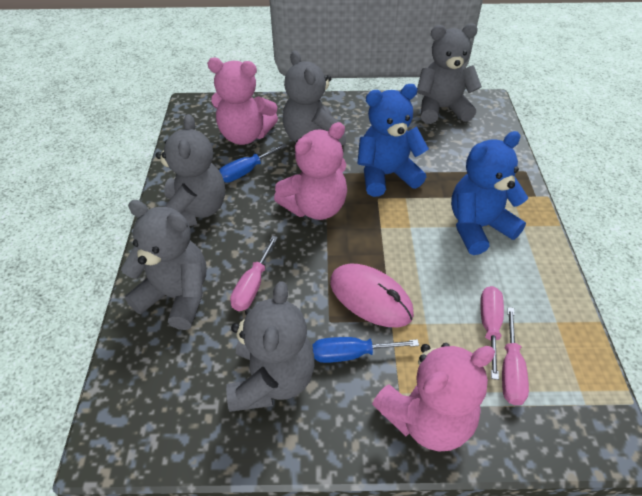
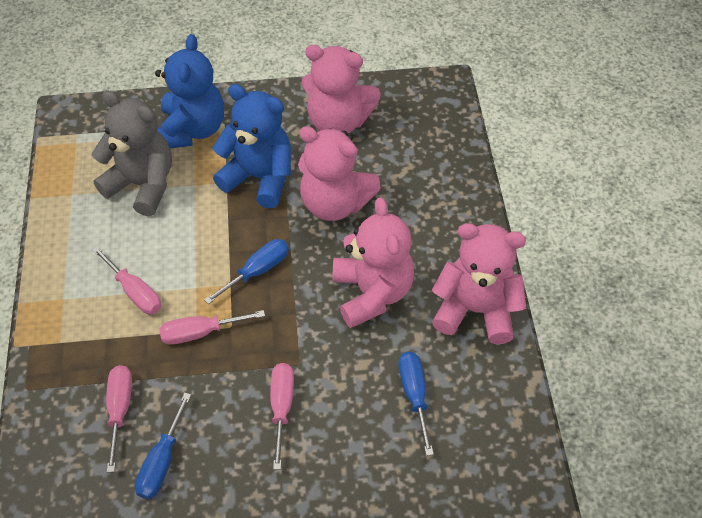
blue screwdriver: [219,144,287,183] [313,337,419,363] = 2 -> [135,393,191,499] [204,239,289,304] [399,352,434,456] = 3
grey teddy bear: [121,200,206,330] [156,114,225,226] [226,281,315,412] [283,50,346,145] [417,23,482,124] = 5 -> [92,91,172,216] = 1
pink mouse: [330,264,414,327] = 1 -> none = 0
pink screwdriver: [230,236,278,311] [480,286,504,380] [502,307,529,405] = 3 -> [92,246,161,314] [106,365,132,472] [159,310,265,345] [270,363,294,470] = 4
pink teddy bear: [207,58,278,145] [274,122,347,220] [372,343,495,451] = 3 -> [298,126,381,221] [302,45,381,133] [333,197,414,328] [432,223,527,344] = 4

